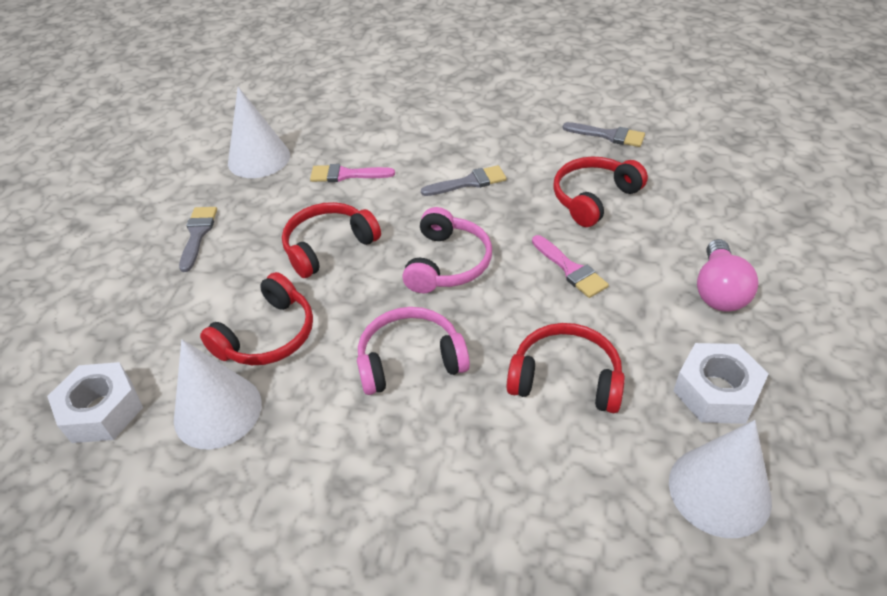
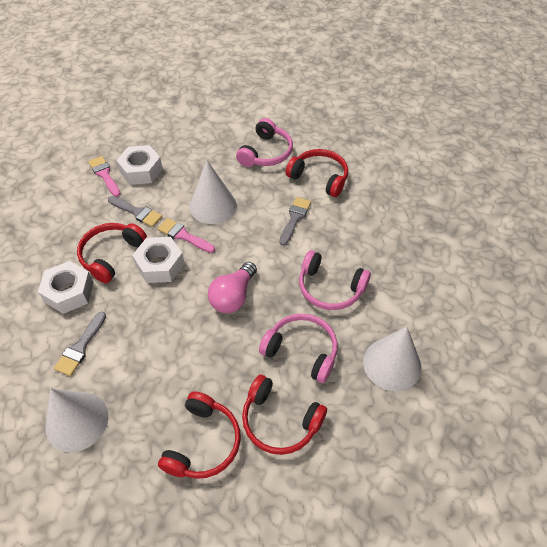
pink headphones: [357,307,470,395] [402,207,492,293] = 2 -> [236,118,293,167] [259,313,338,383] [299,250,371,310] = 3
white nut: [47,362,143,443] [673,343,768,424] = 2 -> [38,261,94,314] [116,145,163,185] [132,237,185,283] = 3

